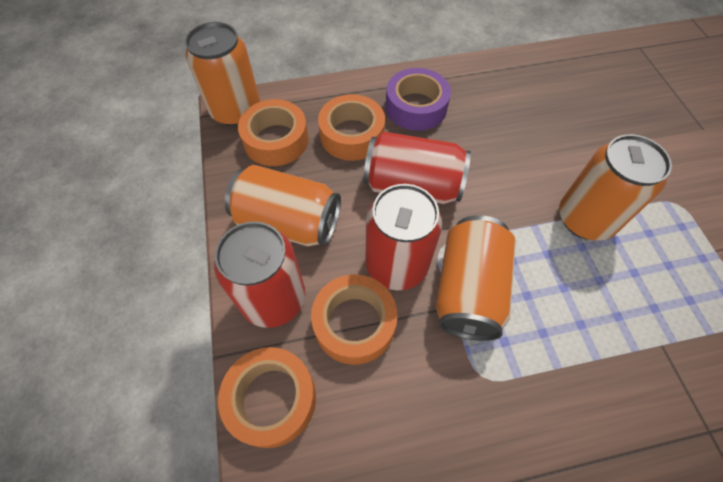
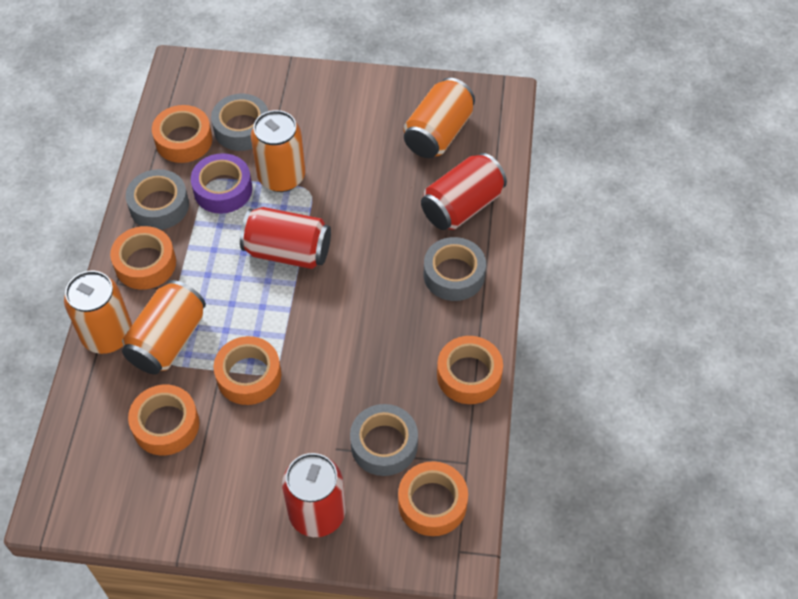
grey tape: none = 0 -> [126,169,189,230] [211,94,268,151] [350,404,418,476] [424,237,486,301] = 4
orange tape: [218,347,316,448] [238,99,309,166] [311,274,397,365] [318,94,385,161] = 4 -> [110,226,176,290] [128,385,199,455] [152,105,212,163] [214,336,281,405] [398,461,468,536] [437,336,503,404] = 6

